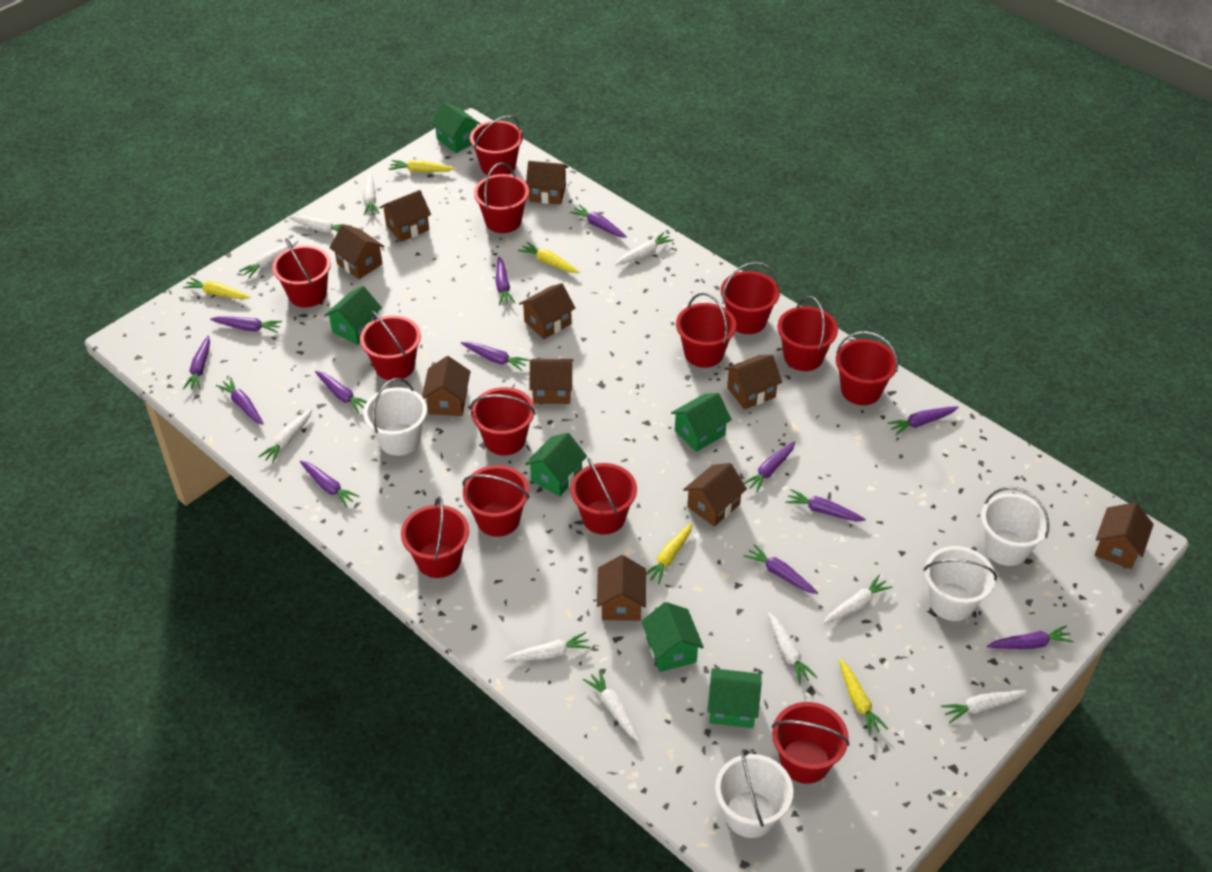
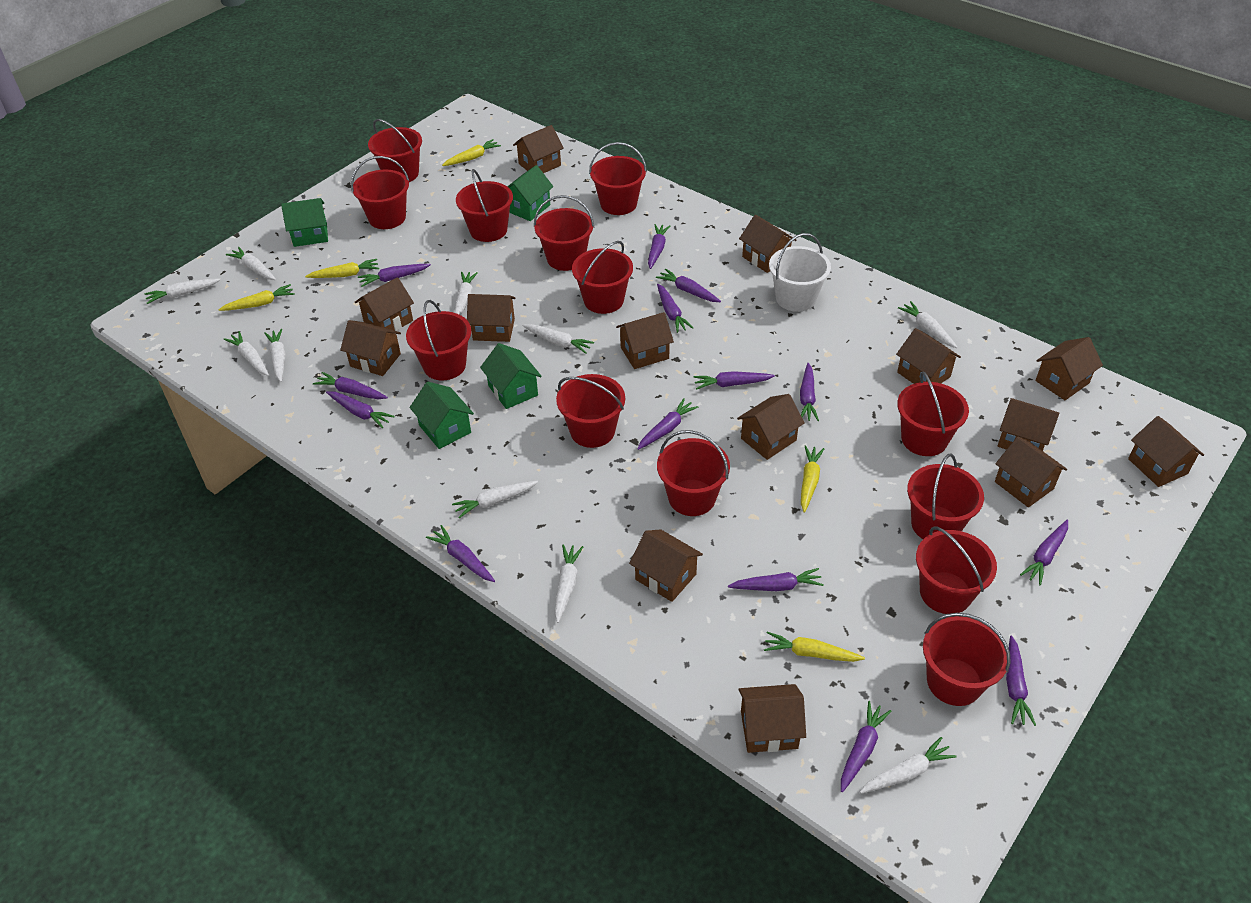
brown house: [329,224,385,279] [380,190,431,242] [422,356,471,416] [519,283,575,339] [526,161,568,205] [530,359,573,404] [597,555,646,621] [683,463,747,527] [724,354,782,409] [1095,502,1154,569] = 10 -> [340,320,401,376] [355,277,414,331] [467,294,516,342] [513,125,564,173] [616,312,674,369] [629,529,703,602] [737,394,805,460] [738,684,806,753] [739,215,796,273] [896,328,961,384] [995,436,1067,507] [997,398,1059,451] [1035,337,1103,400] [1128,416,1204,487] = 14
green house: [324,286,382,345] [431,102,481,153] [525,433,587,497] [641,602,704,672] [671,393,732,452] [707,668,762,728] = 6 -> [281,198,328,247] [409,382,474,449] [480,343,542,409] [507,165,553,221] = 4
purple carrot: [183,336,210,390] [210,316,282,333] [216,377,264,425] [299,460,360,507] [315,371,367,414] [461,342,530,371] [496,256,515,305] [570,204,627,238] [744,441,795,493] [744,544,818,594] [785,489,866,521] [887,406,958,435] [987,626,1074,649] = 13 -> [313,372,388,399] [326,391,395,429] [358,264,431,287] [426,525,495,582] [637,398,699,450] [648,224,670,269] [656,269,721,302] [657,284,693,333] [693,371,775,390] [728,568,824,591] [800,363,819,421] [841,701,891,792] [1006,635,1036,726] [1020,520,1068,585] = 14
white bucket: [363,378,427,456] [715,749,794,838] [923,546,997,621] [981,487,1050,566] = 4 -> [769,233,831,312] = 1

